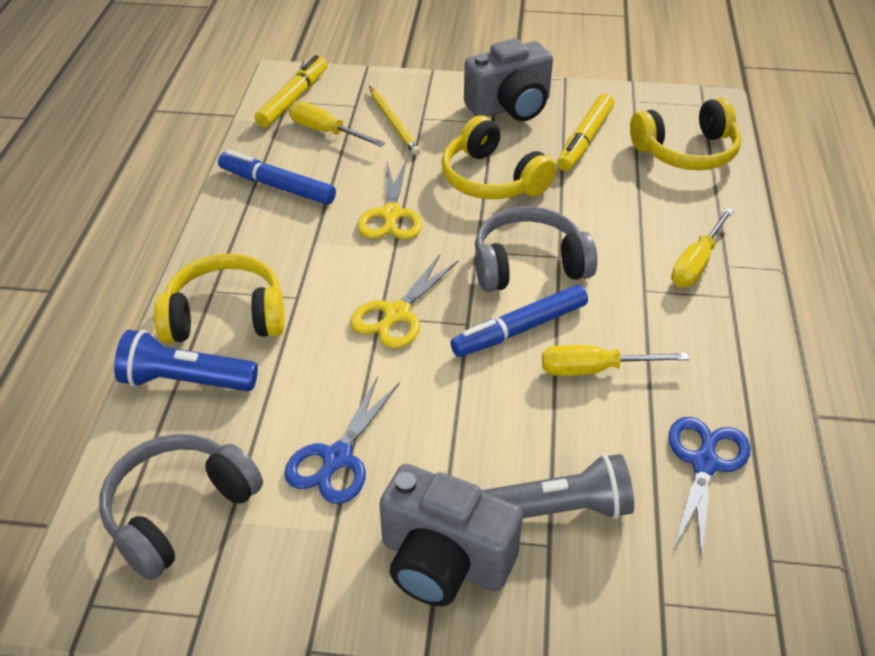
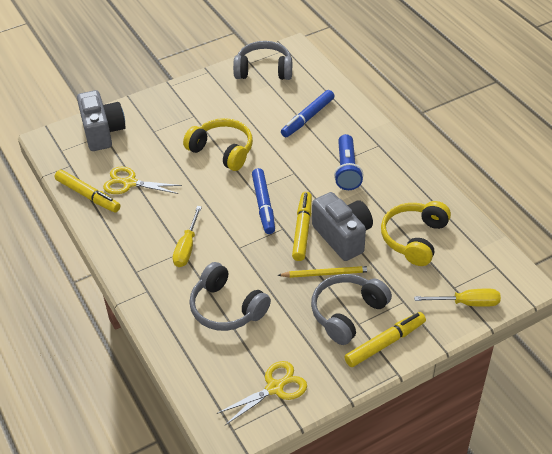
blue scissors: [284,376,400,504] [669,417,750,560] = 2 -> none = 0
grey flashlight: [481,454,634,519] = 1 -> none = 0
grey headphones: [99,434,263,580] [475,206,597,292] = 2 -> [189,262,271,331] [233,41,292,80] [311,274,392,345] = 3
yellow headphones: [154,254,285,343] [442,116,556,199] [630,98,741,170] = 3 -> [183,118,253,171] [381,201,451,266] = 2
yellow marker: [255,55,327,128] [557,94,614,171] = 2 -> [55,170,120,212] [292,192,312,261] [344,312,426,367] = 3
yellow screwdriver: [289,101,385,147] [542,345,690,376] [671,208,734,287] = 3 -> [173,206,202,267] [414,289,501,307] = 2

